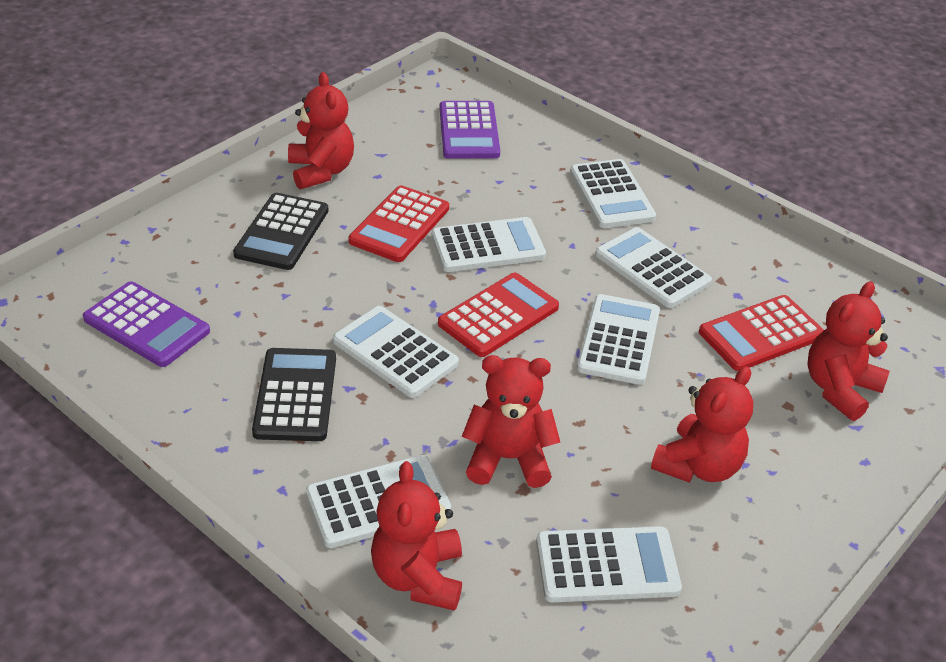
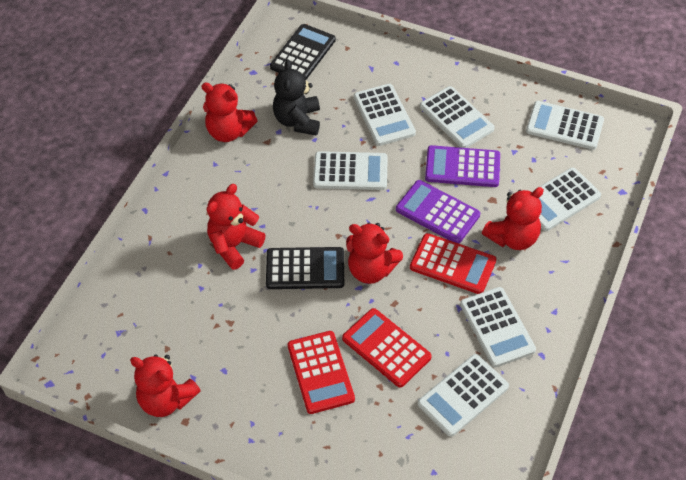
black teddy bear: none = 0 -> [273,59,320,135] = 1

